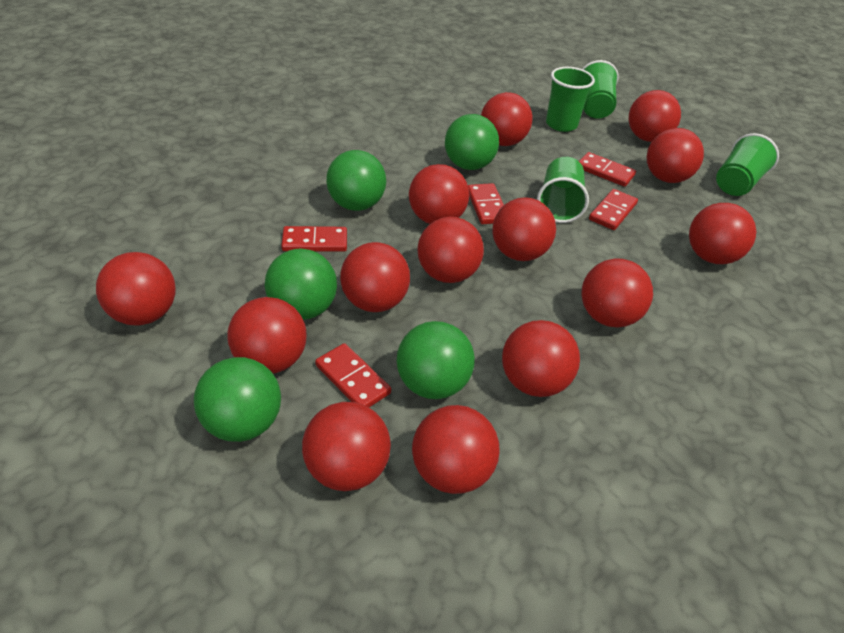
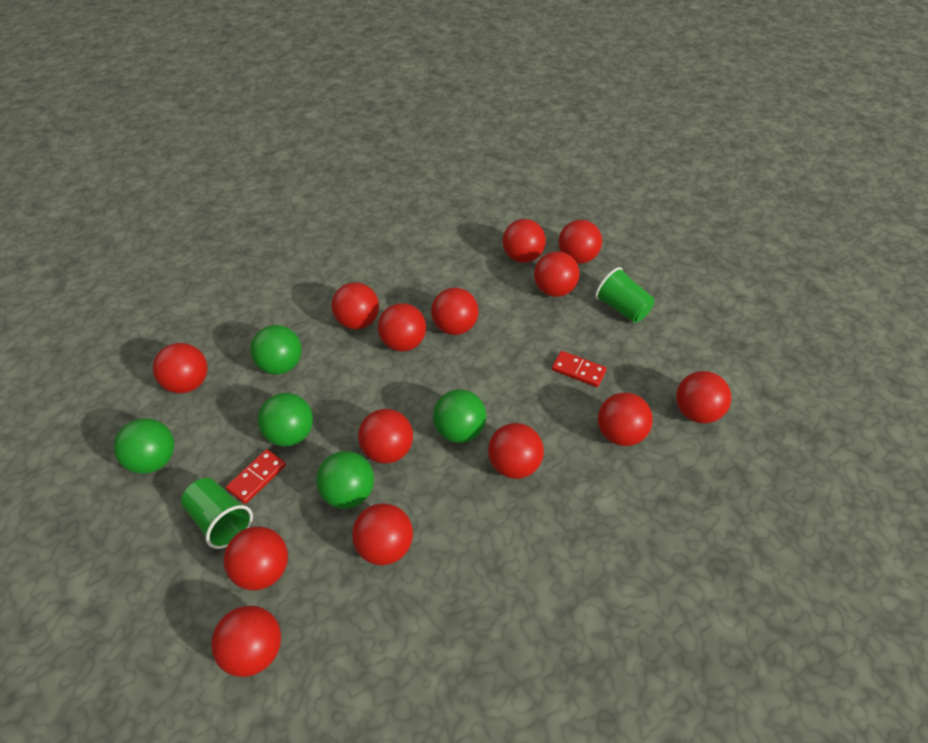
green cup: [537,157,589,223] [546,67,595,132] [582,60,619,119] [716,133,779,196] = 4 -> [181,478,253,549] [595,267,654,323] = 2
red domino: [281,226,347,252] [315,343,391,407] [468,183,504,224] [579,152,636,187] [589,189,638,230] = 5 -> [226,449,286,504] [552,351,607,387] = 2

